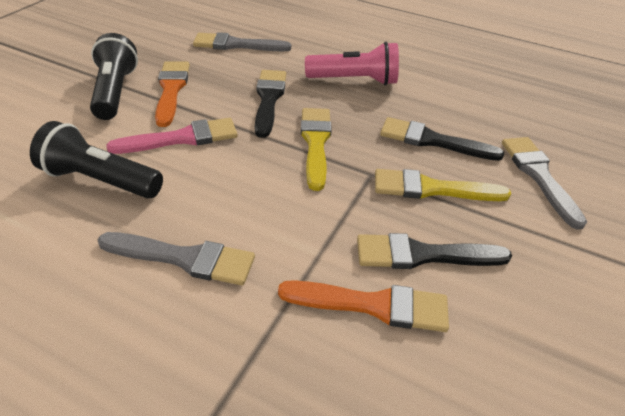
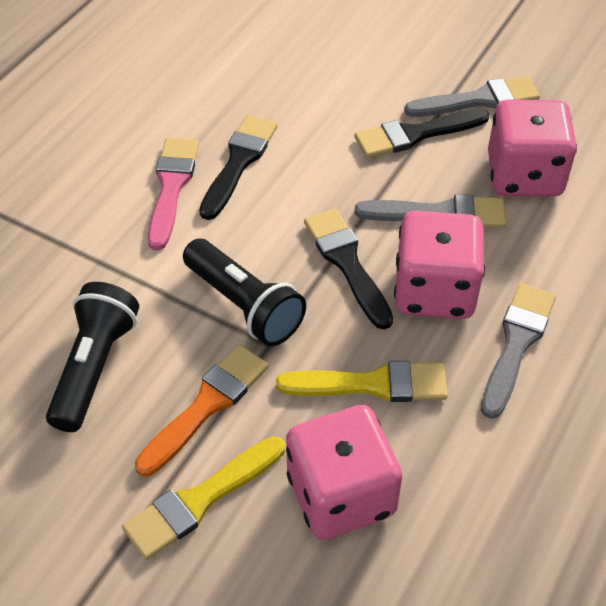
orange brush: [155,61,190,127] [278,280,449,332] = 2 -> [135,345,269,477] = 1
pink dice: none = 0 -> [286,405,402,540] [394,211,485,319] [488,99,577,197] = 3
pink flashlight: [305,42,399,85] = 1 -> none = 0

